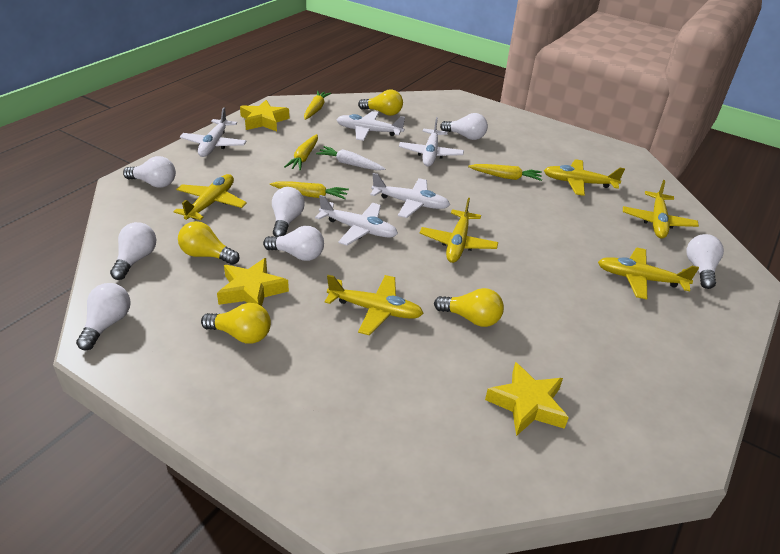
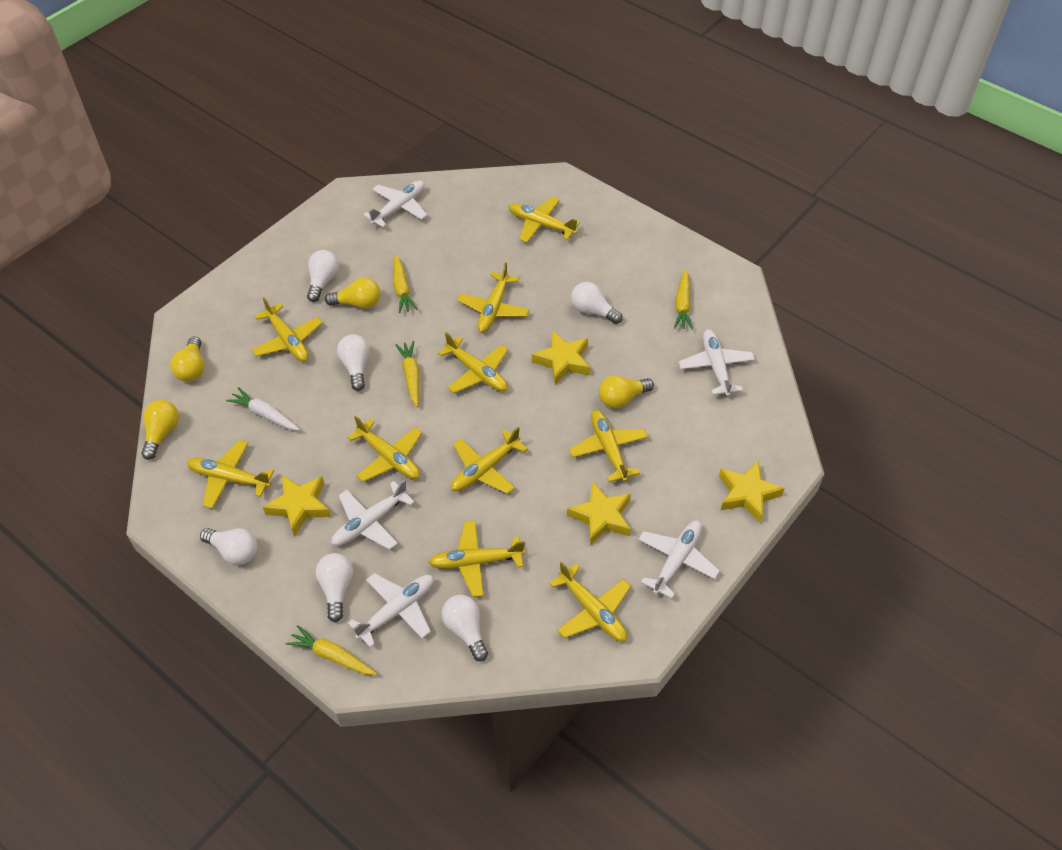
white light bulb: [76,283,131,350] [110,222,156,280] [123,156,176,188] [263,226,324,261] [272,187,305,237] [440,113,488,140] [687,234,724,289] = 7 -> [200,528,257,565] [307,250,339,302] [316,553,353,623] [337,334,370,391] [442,595,488,661] [571,282,623,324] = 6
yellow plane: [173,174,247,220] [325,275,424,335] [420,198,498,263] [544,159,625,196] [598,248,699,300] [623,180,699,239] = 6 -> [187,440,274,508] [252,297,322,362] [347,416,422,482] [429,520,525,597] [438,332,508,393] [451,427,528,494] [457,262,529,333] [508,197,580,242] [549,561,631,642] [569,410,648,482] = 10
yellow star: [217,258,289,306] [240,100,289,131] [485,362,569,436] = 3 -> [263,475,331,536] [532,331,590,385] [567,481,631,545] [719,461,785,523] = 4

